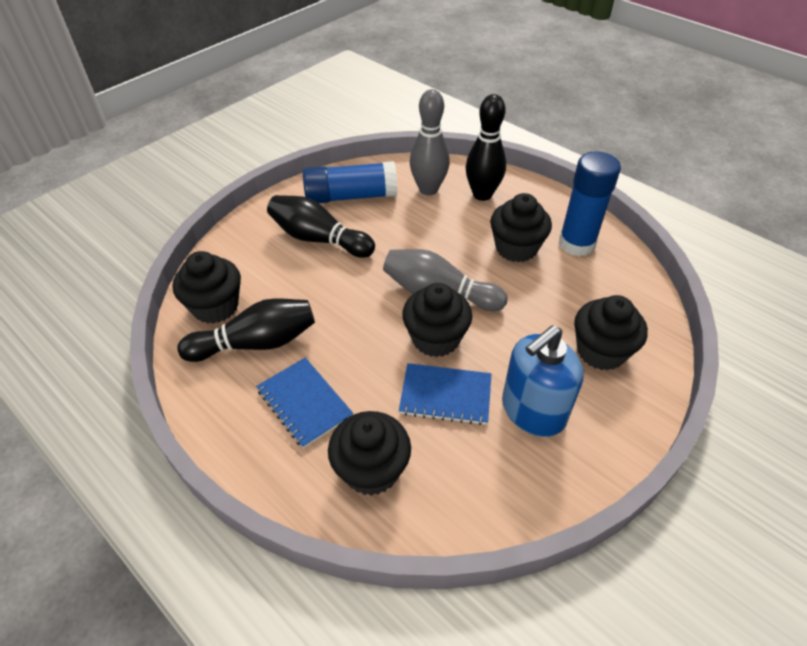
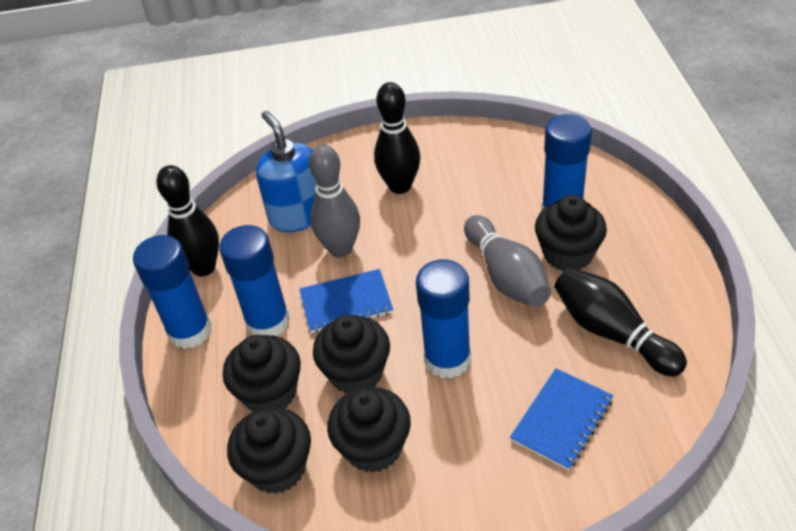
blue glue stick: [303,161,397,203] [559,152,621,256] = 2 -> [133,235,212,349] [219,225,290,337] [416,259,471,378] [541,114,592,211] = 4

